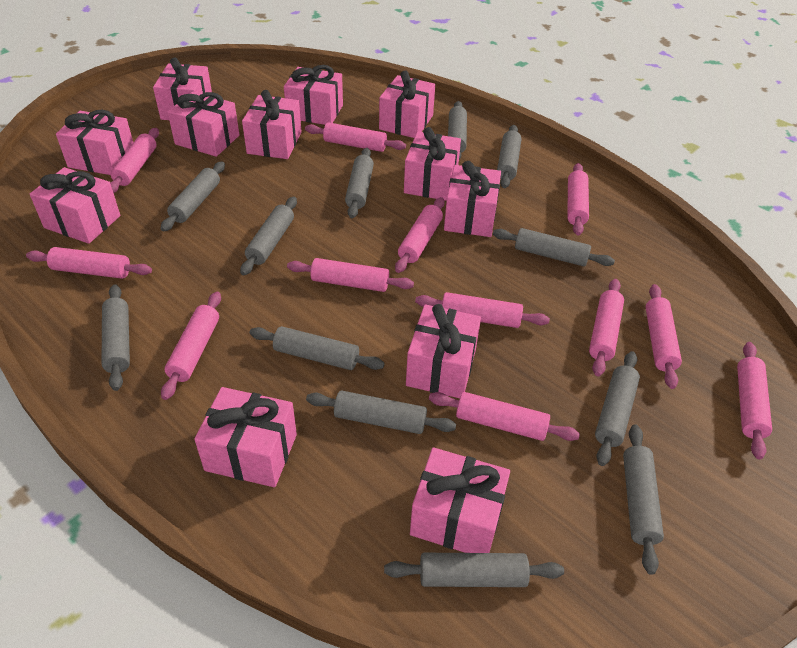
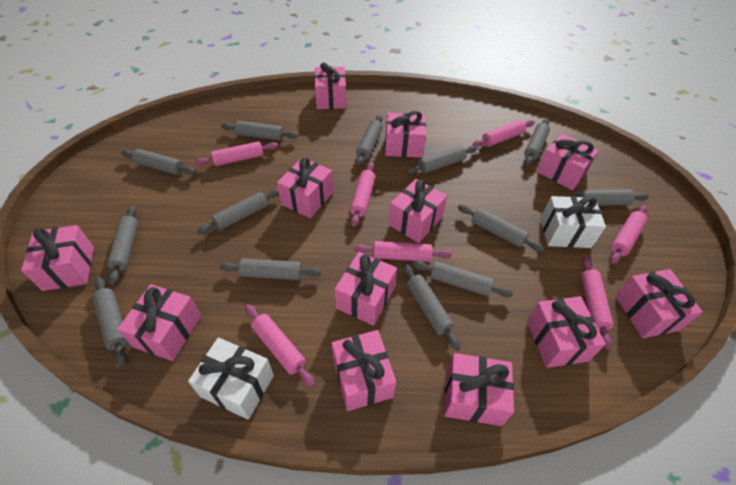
grey rolling pin: [101,284,130,391] [160,161,225,232] [240,197,297,275] [249,326,385,370] [306,391,456,434] [345,148,374,218] [384,553,564,587] [448,101,467,159] [493,228,615,266] [497,125,521,188] [595,351,640,466] [623,424,664,575] = 12 -> [92,277,128,365] [107,205,138,285] [121,149,196,175] [197,189,279,234] [220,258,322,280] [221,121,298,141] [356,115,383,166] [402,263,460,350] [406,146,477,174] [412,261,513,297] [458,205,544,252] [524,118,550,166] [563,189,649,206] = 13
pink rolling pin: [26,247,152,279] [110,128,159,193] [161,291,221,400] [287,258,414,292] [305,122,406,152] [395,197,445,273] [415,292,550,328] [429,392,580,441] [567,163,589,235] [589,279,624,376] [645,284,682,389] [737,342,772,459] = 12 -> [195,141,278,166] [245,304,315,387] [350,162,375,227] [354,241,452,262] [472,120,535,147] [581,256,614,349] [610,205,647,264] = 7
white gift: none = 0 -> [188,338,274,420] [540,196,606,248] = 2

